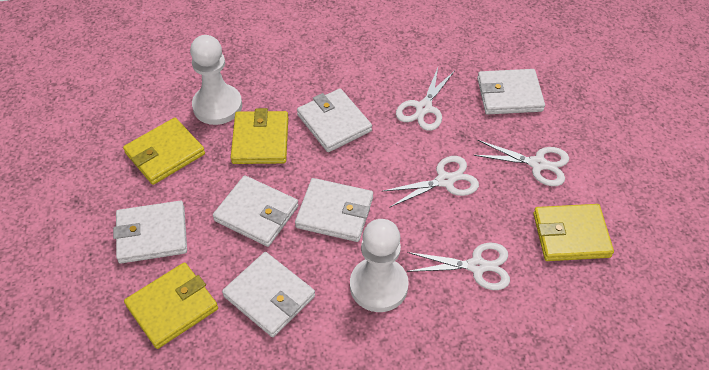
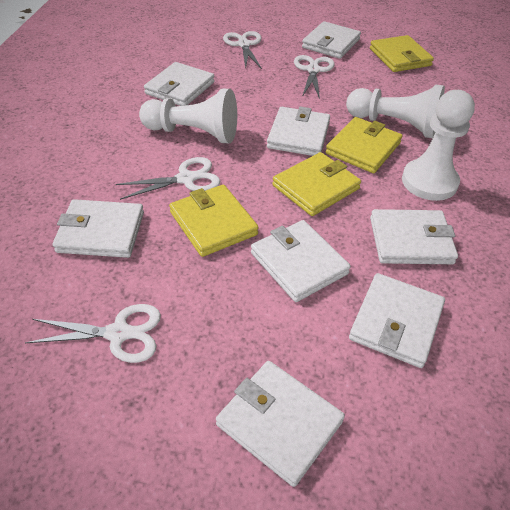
white pawn: [190,35,242,125] [350,219,409,312] = 2 -> [139,89,237,143] [346,85,445,138] [402,90,475,201] = 3
white wallet: [113,201,187,263] [213,175,299,247] [222,252,315,337] [295,178,373,242] [297,89,372,152] [477,69,545,114] = 6 -> [53,199,144,258] [144,62,215,106] [216,361,345,487] [251,220,351,302] [267,107,330,156] [302,21,361,59] [349,273,445,368] [370,209,458,264] = 8

